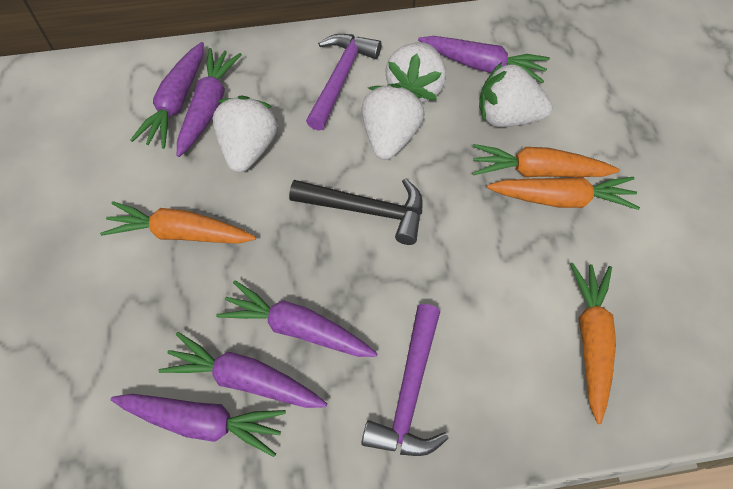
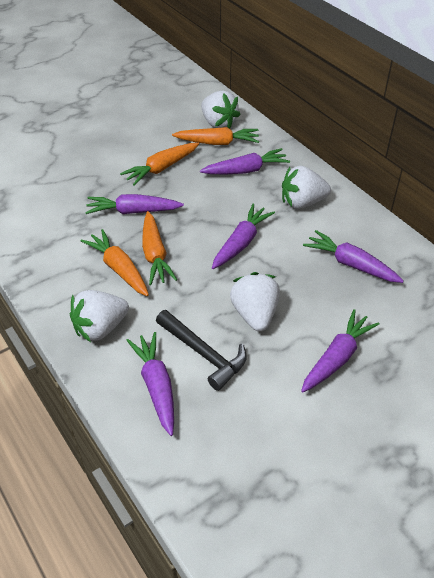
purple hammer: [306,34,382,131] [361,304,449,456] = 2 -> none = 0

